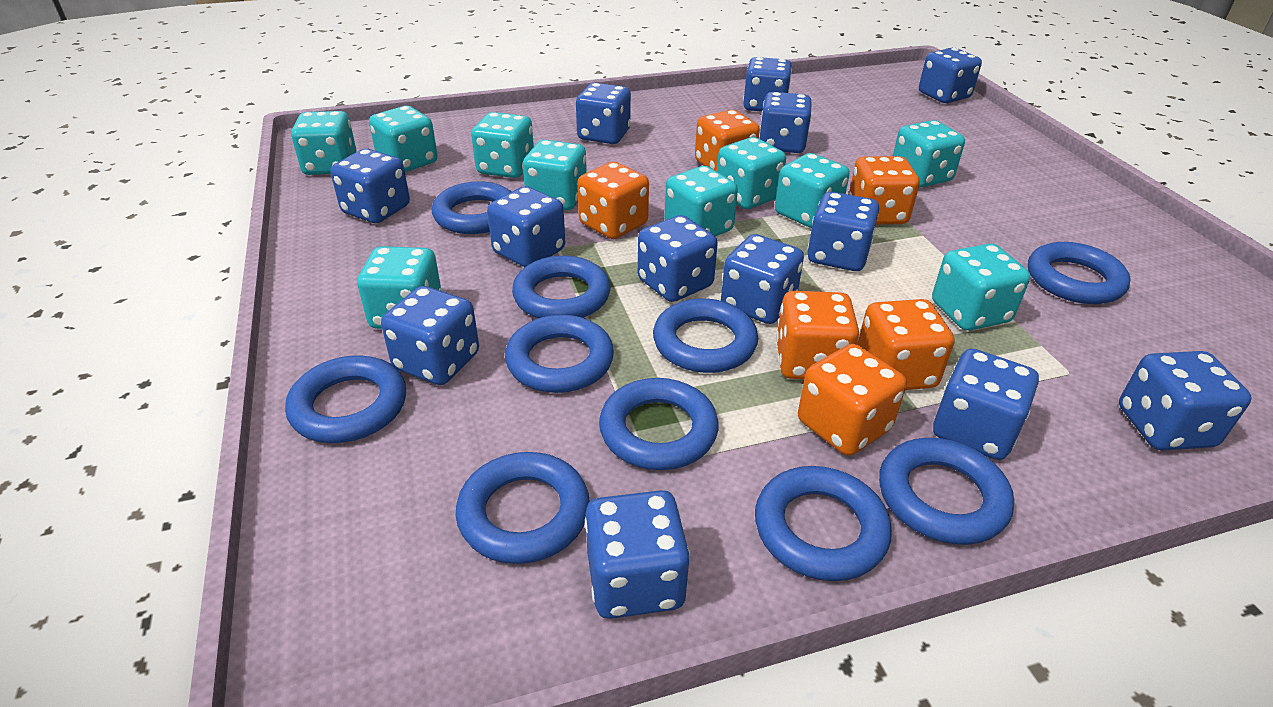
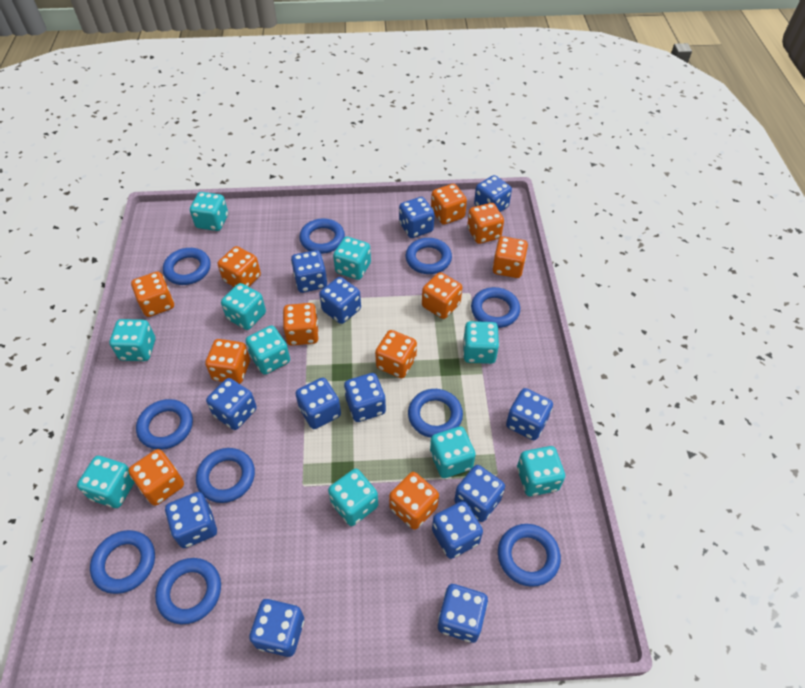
orange dice: [577,162,649,239] [695,110,760,171] [776,291,859,379] [798,344,906,456] [849,156,920,225] [857,299,954,390] = 6 -> [128,449,184,506] [131,271,174,317] [205,339,250,384] [218,246,261,287] [283,303,319,346] [375,330,417,378] [389,472,439,530] [422,272,462,319] [431,184,467,225] [467,203,504,244] [493,236,528,278] = 11

